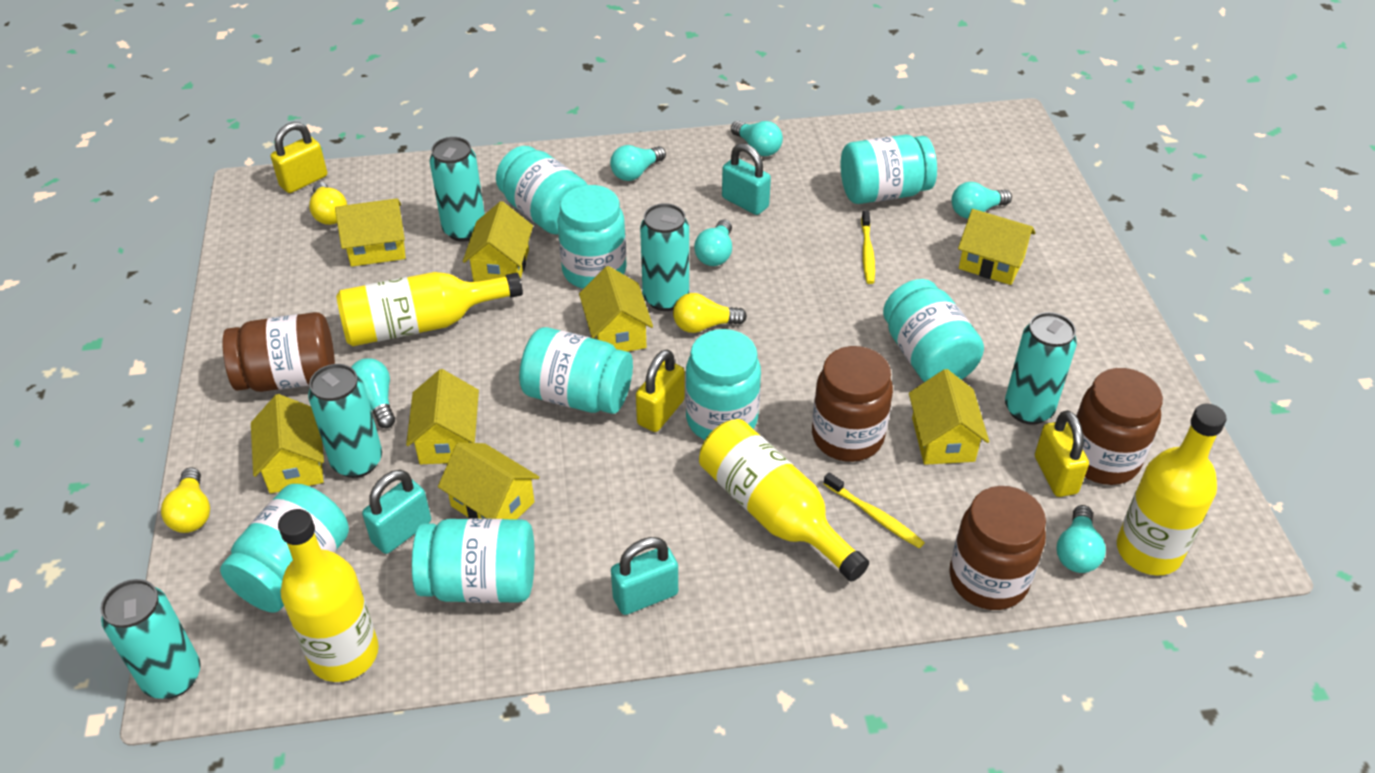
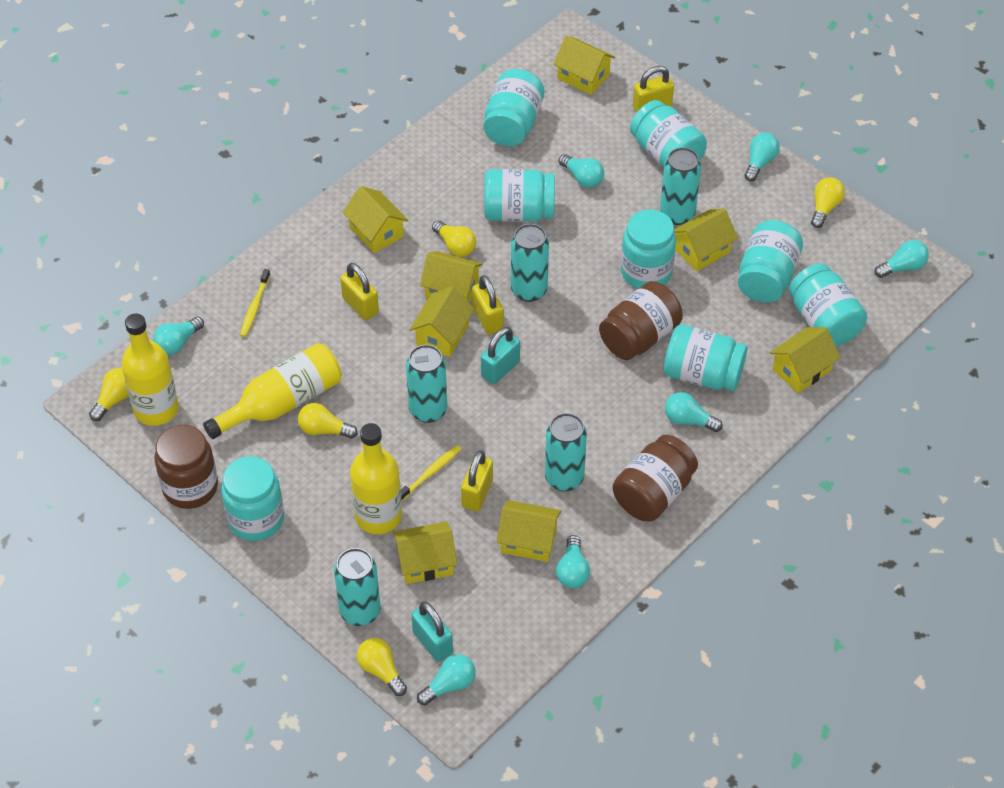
brown jar: [222,312,335,392] [812,346,893,462] [949,486,1046,610] [1076,368,1163,485] = 4 -> [154,425,218,509] [599,281,683,360] [613,435,698,522] = 3
turquoise light bulb: [351,358,395,428] [610,145,666,181] [694,220,732,266] [731,121,783,156] [951,182,1012,218] [1057,505,1106,573] = 6 -> [153,317,204,355] [417,654,476,705] [556,535,590,588] [559,154,604,188] [665,392,723,432] [744,133,780,182] [874,240,929,278] = 7
turquoise padlock: [362,470,431,554] [611,537,678,615] [722,143,771,215] = 3 -> [411,602,453,662] [481,327,520,384] = 2
yellow bottle: [278,509,379,682] [336,272,523,346] [699,419,869,582] [1117,404,1227,576] = 4 -> [121,314,179,426] [203,343,342,439] [350,423,402,534] = 3
yellow light bulb: [161,468,210,533] [309,182,347,225] [673,293,747,333] = 3 -> [89,368,129,421] [298,403,358,439] [357,638,407,696] [432,220,476,257] [811,177,845,228] = 5
yellow padlock: [271,122,327,193] [636,349,685,432] [1035,410,1089,497] = 3 -> [340,263,379,320] [461,450,493,512] [472,275,504,334] [633,66,674,113] = 4

